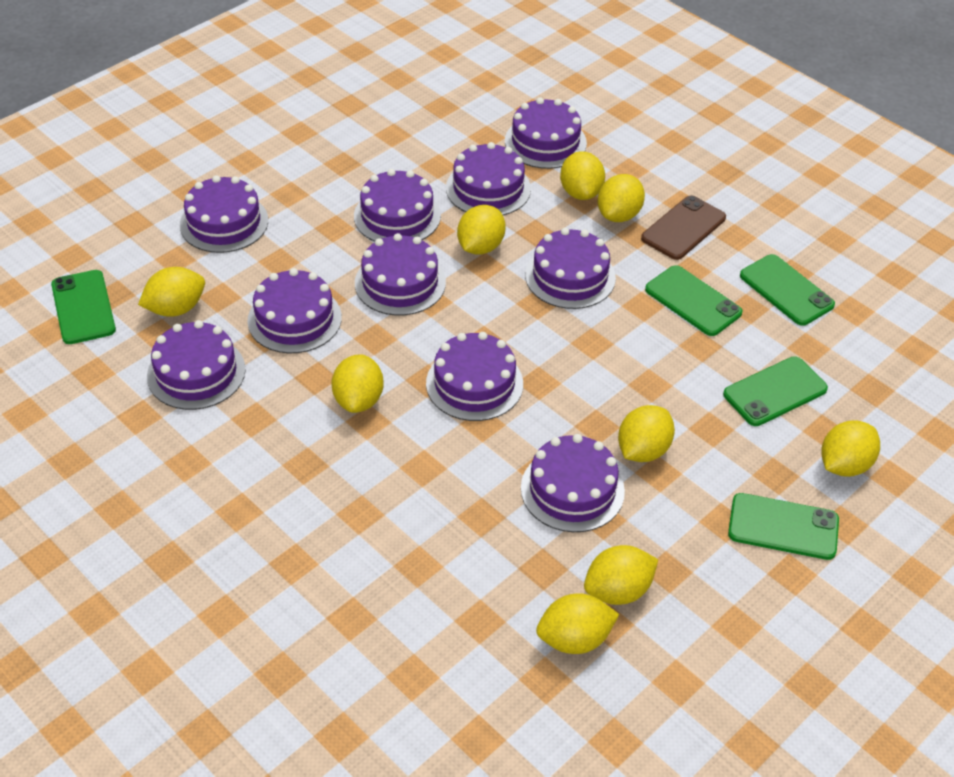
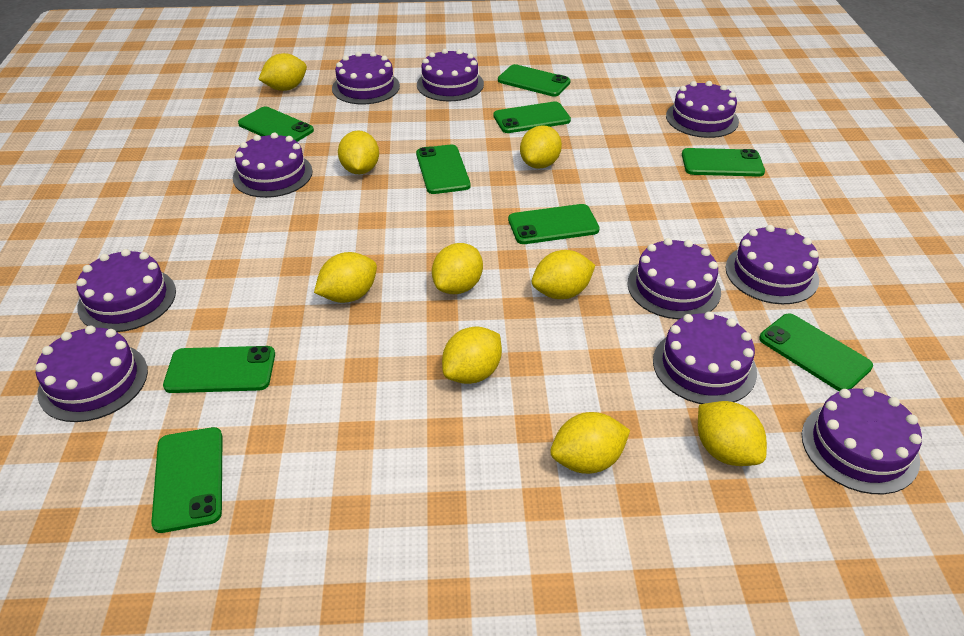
brown phone: [641,195,726,260] = 1 -> none = 0
green phone: [51,270,116,344] [645,265,743,336] [723,356,828,426] [728,493,839,560] [740,254,835,326] = 5 -> [151,427,223,533] [163,346,275,393] [238,107,314,142] [416,145,471,194] [493,101,571,133] [498,64,571,97] [508,204,600,244] [682,148,765,177] [759,313,873,391] = 9

